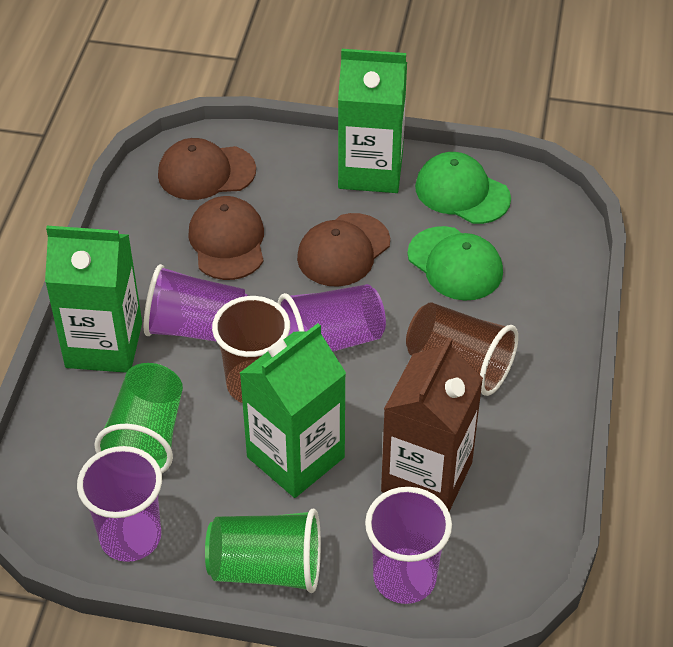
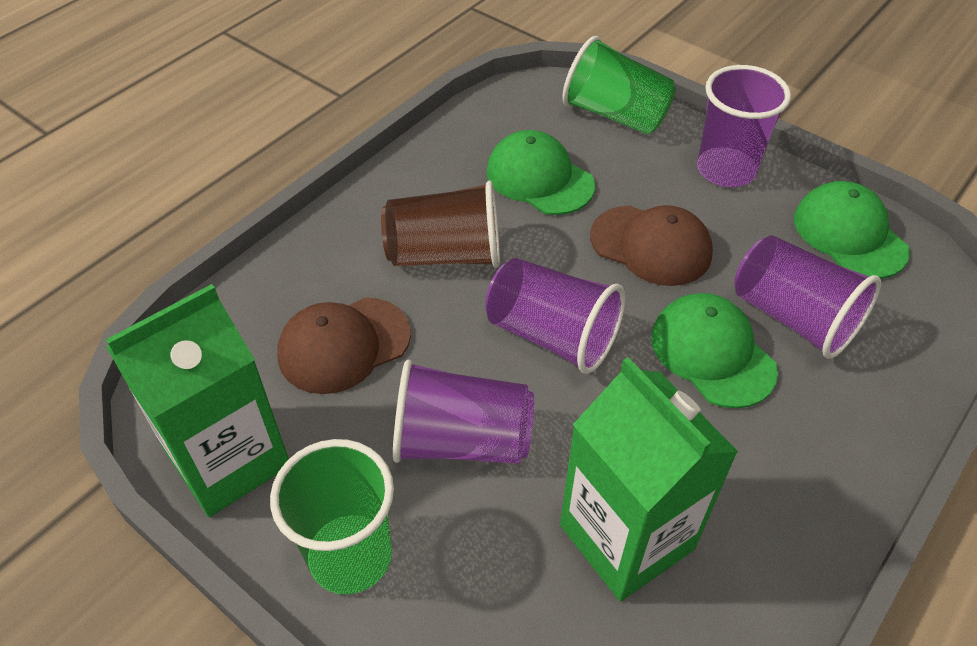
brown cap: [158,138,256,200] [188,196,264,280] [297,213,390,287] = 3 -> [277,297,411,394] [590,205,713,286] = 2
brown carton: [381,337,483,511] = 1 -> none = 0
brown cup: [212,296,290,403] [406,302,518,396] = 2 -> [381,181,500,268] = 1
green cap: [407,226,503,301] [415,152,511,224] = 2 -> [486,130,595,215] [651,293,778,409] [794,181,910,279] = 3
green carton: [45,226,142,373] [240,323,346,498] [338,49,407,193] = 3 -> [106,284,289,517] [560,357,738,601] = 2

